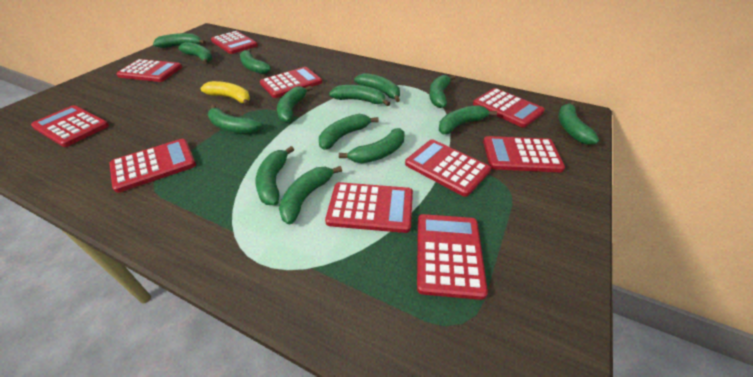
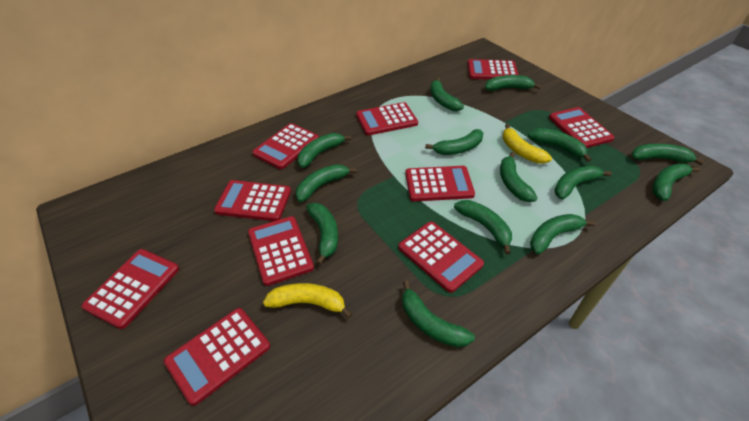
yellow banana: [200,81,250,106] = 1 -> [263,283,352,318] [503,124,552,164] = 2

